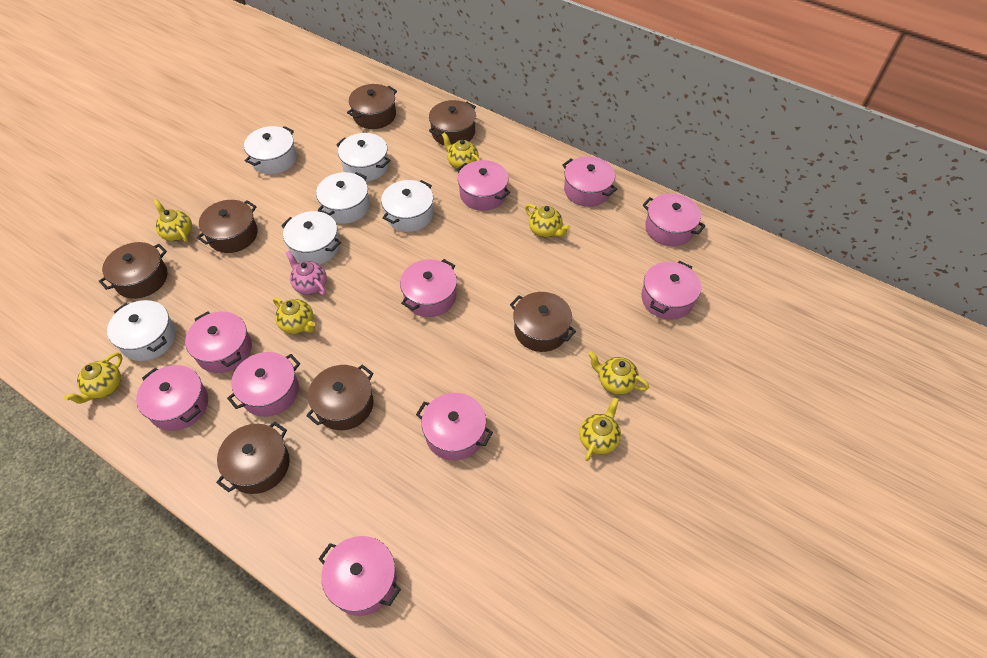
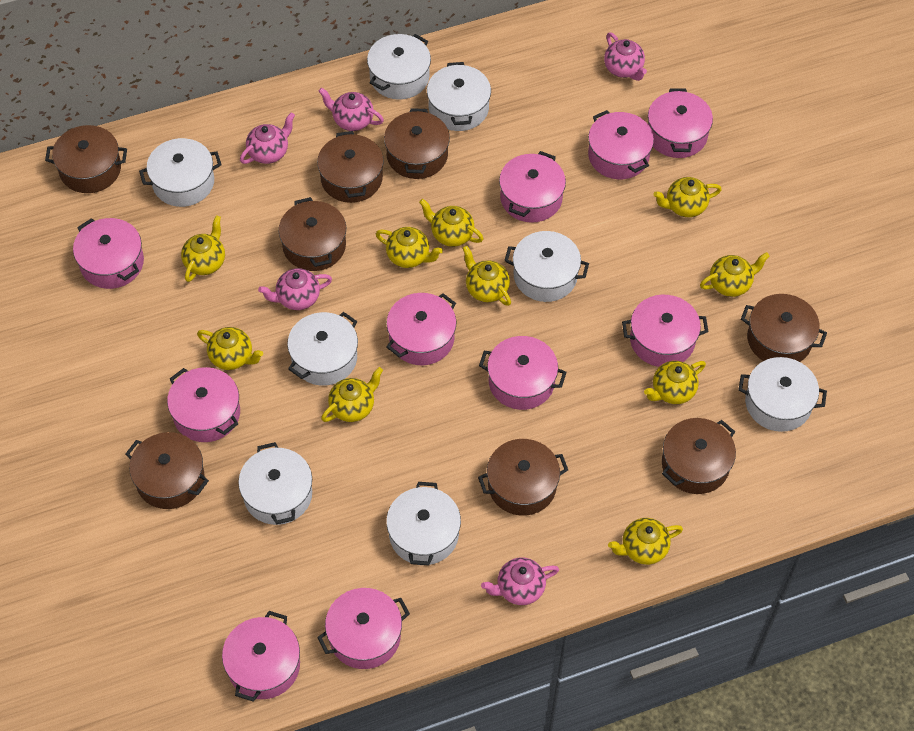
brown pot: [99,242,167,299] [197,200,258,253] [216,421,290,494] [306,365,374,430] [347,84,397,129] [429,100,476,145] [510,292,576,352] = 7 -> [45,125,127,193] [125,432,209,509] [279,197,346,271] [317,131,384,203] [384,108,450,179] [478,439,568,516] [662,418,736,494] [741,294,827,362] = 8
pink teapot: [286,251,327,296] = 1 -> [240,113,295,164] [258,268,332,310] [318,88,384,131] [481,558,559,605] [604,32,647,81] = 5
white pot: [107,300,176,361] [244,126,297,174] [281,211,341,264] [316,172,370,224] [336,133,391,181] [381,180,433,232] = 6 -> [139,138,222,207] [238,442,312,525] [287,312,358,386] [367,34,431,100] [386,482,461,565] [427,62,491,131] [504,231,589,302] [739,357,827,432] = 8
yellow teapot: [64,352,122,404] [153,199,192,242] [273,297,315,334] [442,132,480,169] [525,204,570,238] [579,397,621,461] [588,352,649,395] = 7 -> [181,215,225,282] [197,327,263,370] [321,367,383,422] [376,227,443,268] [419,199,483,247] [463,245,511,306] [608,518,683,565] [644,361,706,404] [653,177,722,217] [700,252,770,297] = 10

